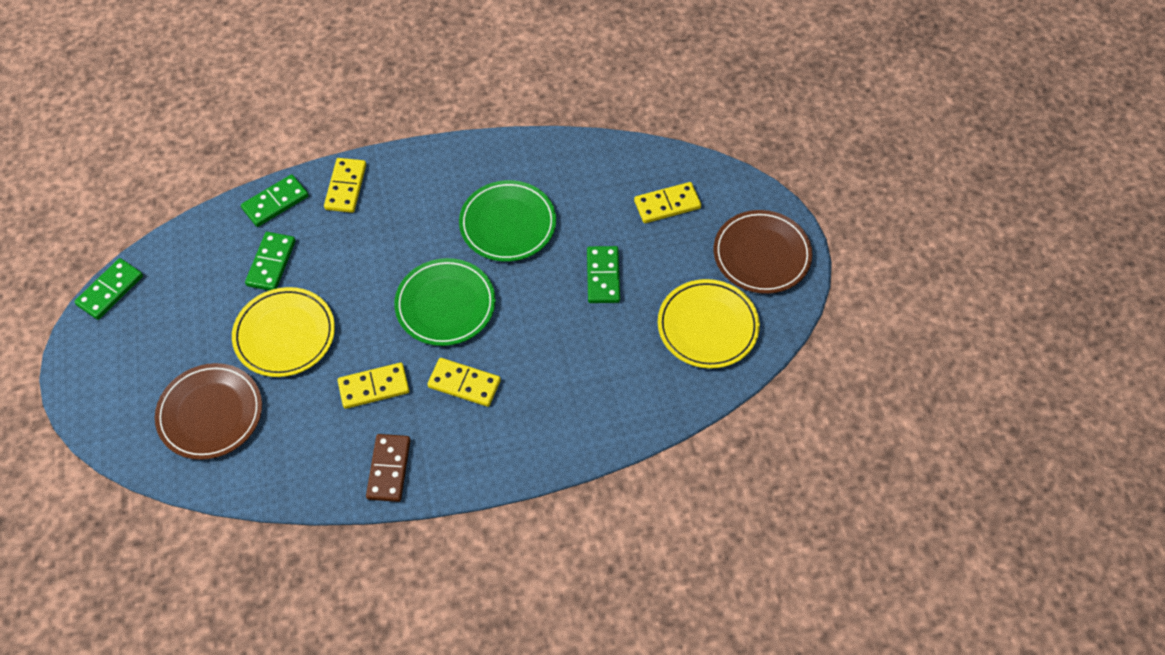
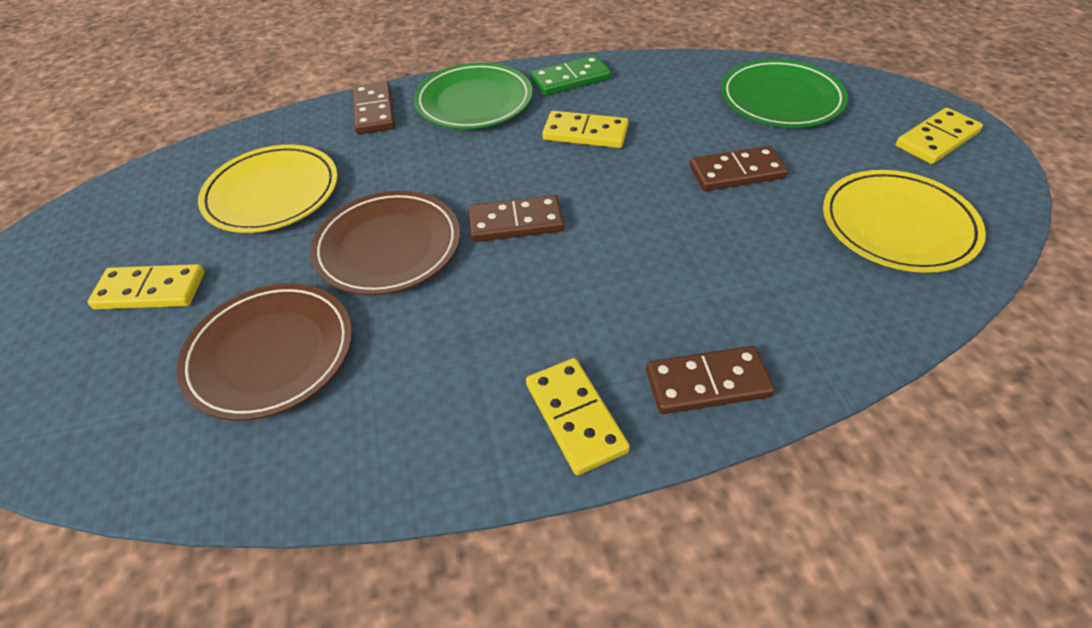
brown domino: [366,434,411,502] = 1 -> [353,82,395,134] [468,195,564,242] [646,346,775,414] [689,146,788,191] = 4
green domino: [74,258,143,320] [241,174,309,227] [245,232,296,290] [587,246,620,303] = 4 -> [531,55,611,96] = 1

